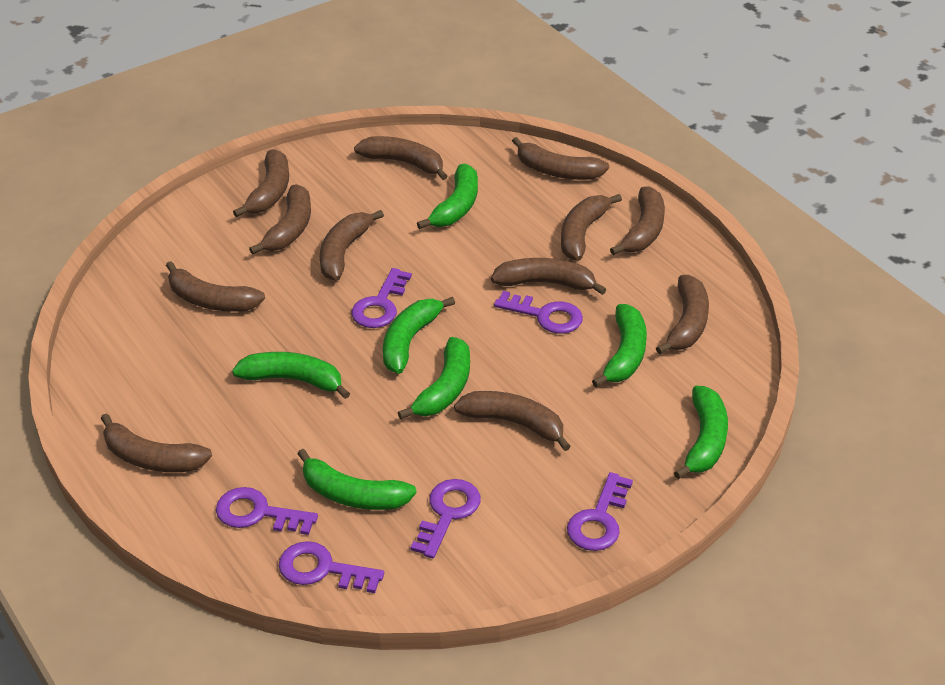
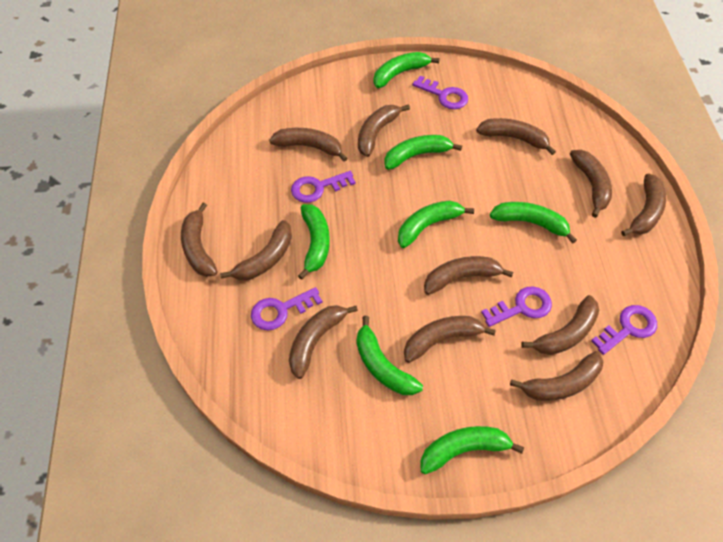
purple key: [216,487,318,535] [279,541,384,593] [351,268,412,328] [410,479,481,558] [494,291,583,334] [567,472,633,551] = 6 -> [251,287,322,330] [291,171,356,203] [412,76,468,109] [481,286,552,327] [591,305,657,355] = 5

